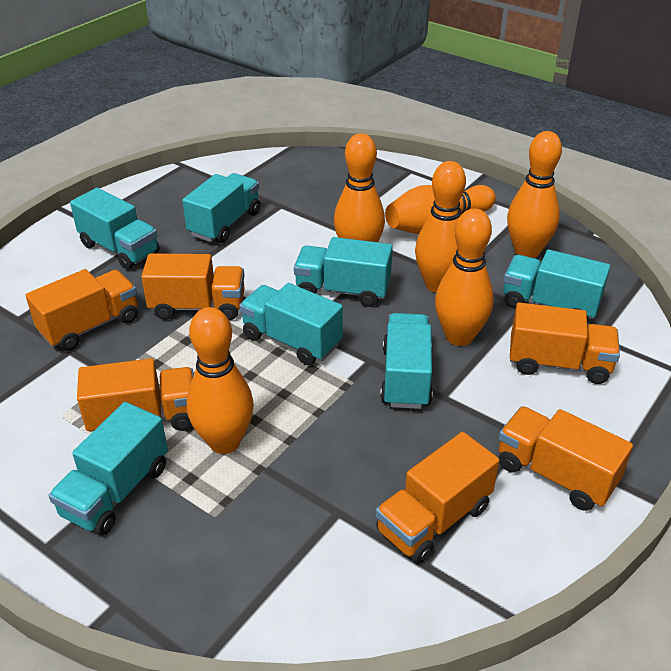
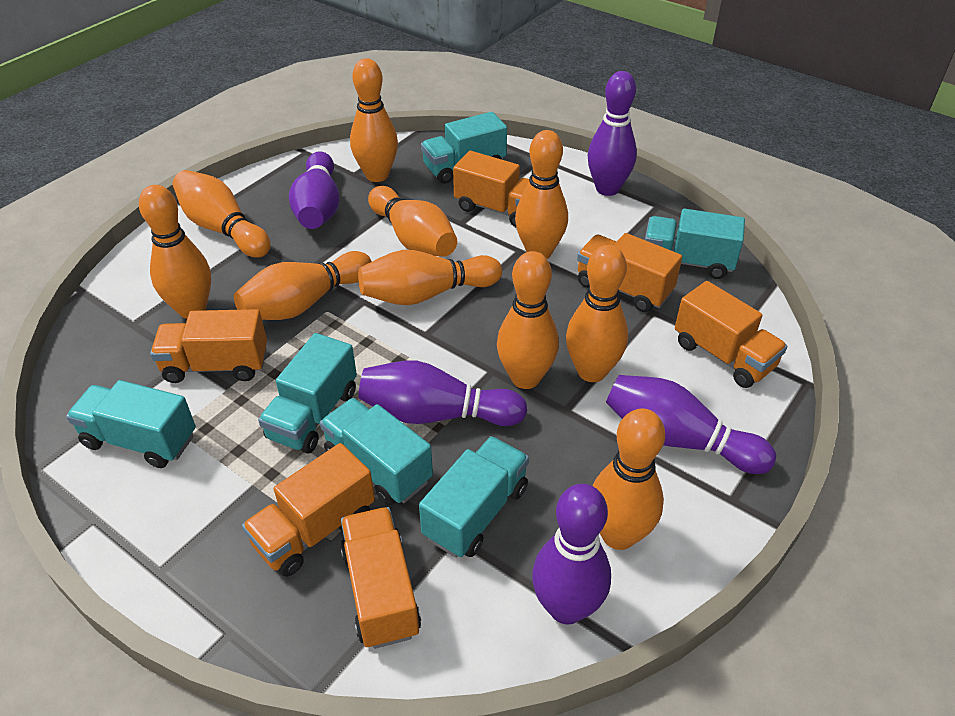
orange bowling pin: [187,307,254,454] [334,133,385,242] [385,185,496,234] [415,161,466,293] [435,208,494,346] [507,131,562,258] = 6 -> [139,185,211,319] [173,170,271,258] [234,251,372,320] [350,58,398,182] [358,250,502,305] [368,186,457,257] [497,251,559,389] [515,130,568,259] [566,245,628,382] [592,408,665,550] = 10
purple bowling pin: none = 0 -> [289,151,340,229] [358,361,527,426] [532,484,611,624] [588,71,637,196] [606,375,776,474] = 5
turquoise truck: [49,402,168,536] [70,188,159,270] [182,173,260,243] [239,283,343,365] [294,237,393,307] [380,313,433,409] [503,250,610,319] = 7 -> [66,380,196,468] [258,333,357,454] [320,398,433,506] [419,436,529,558] [421,112,507,184] [645,209,745,279] = 6

